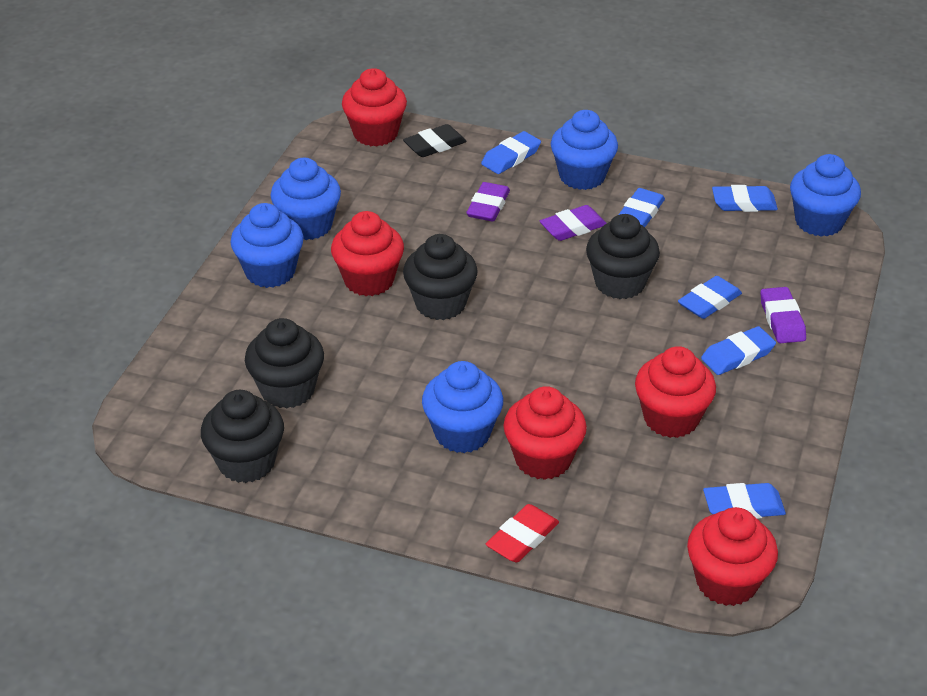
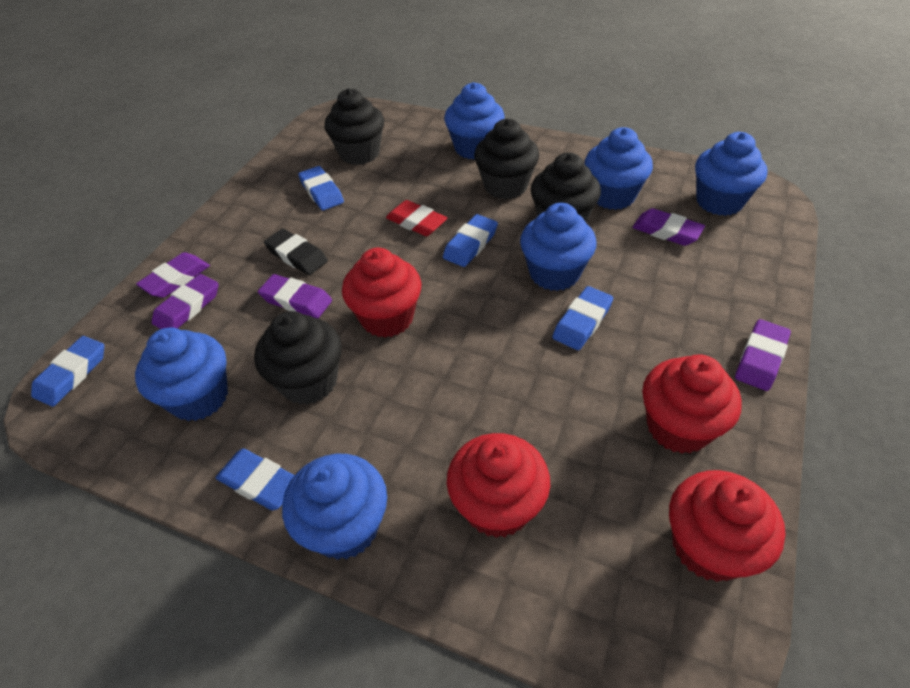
blue cupcake: [230,203,304,288] [270,158,341,240] [422,361,503,453] [551,110,618,190] [790,154,861,237] = 5 -> [135,327,228,421] [282,454,387,560] [444,82,504,159] [520,203,597,291] [585,127,653,210] [695,132,767,216] = 6
blue eraser: [481,131,541,174] [618,188,665,227] [678,276,742,319] [701,326,776,375] [703,483,786,519] [712,185,778,212] = 6 -> [31,336,104,407] [216,449,295,510] [298,166,344,210] [443,214,498,267] [552,286,613,350] = 5
purple eraser: [466,182,510,222] [540,205,607,241] [760,287,806,343] = 3 -> [136,252,210,298] [152,274,219,329] [258,274,332,319] [632,208,705,246] [735,319,791,391] = 5
red cupcake: [331,211,404,296] [342,68,407,147] [503,386,587,480] [635,346,716,438] [687,507,778,606] = 5 -> [342,248,421,338] [447,433,550,538] [642,354,742,454] [669,470,786,582] = 4

